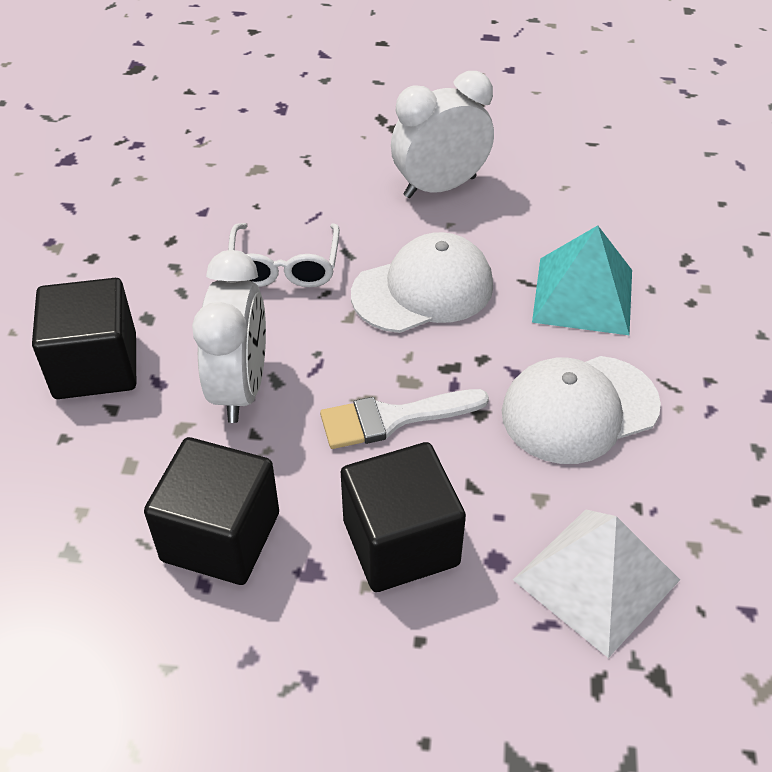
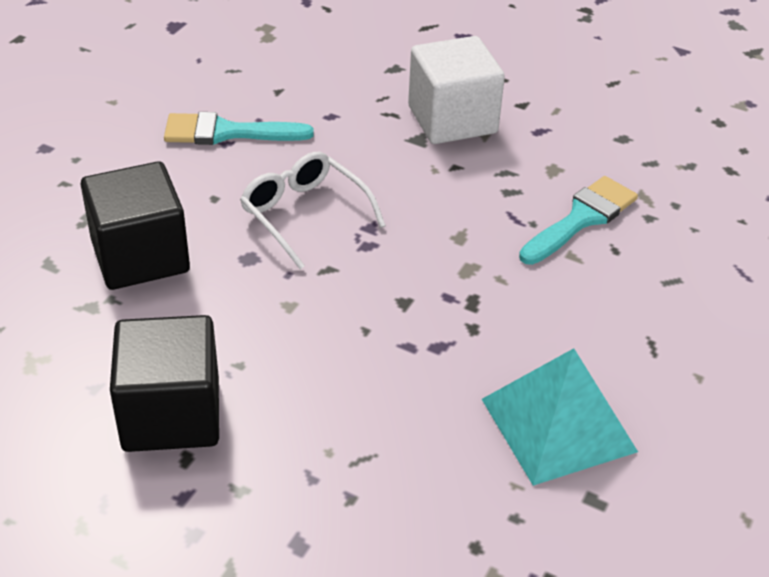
black cube: [32,278,136,399] [144,437,279,585] [341,442,466,592] = 3 -> [81,161,190,290] [110,315,219,452] = 2
turquoise brush: none = 0 -> [164,112,314,145] [519,176,638,265] = 2
white brush: [320,389,489,449] = 1 -> none = 0
white cap: [351,232,493,333] [502,356,661,464] = 2 -> none = 0
white clock: [192,250,266,423] [391,71,494,198] = 2 -> none = 0
white cube: none = 0 -> [408,36,505,144] = 1
white pyramid: [513,510,680,658] = 1 -> none = 0

